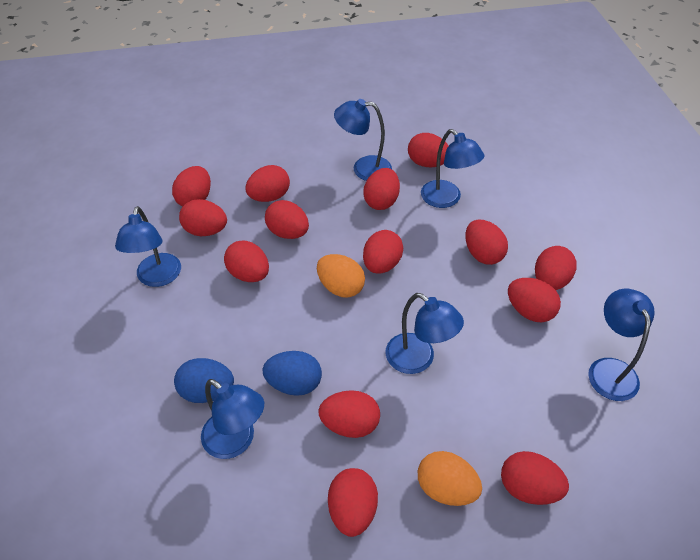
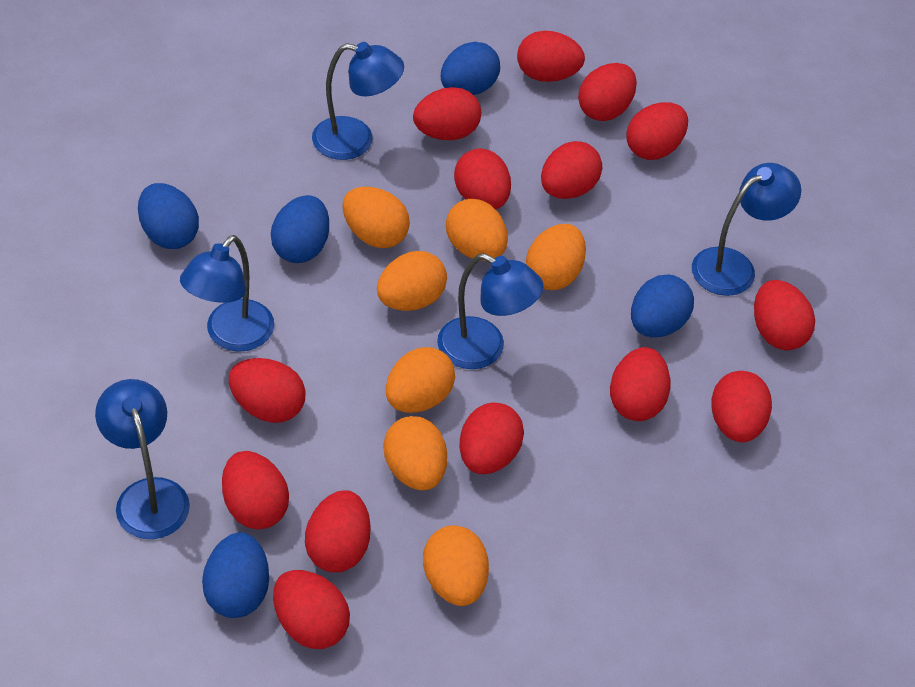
blue egg: [174,358,234,403] [263,351,322,396] = 2 -> [138,183,199,249] [202,532,269,618] [271,195,329,263] [441,42,500,95] [631,275,694,337] = 5
blue lamp: [115,206,181,287] [201,379,264,459] [334,99,392,181] [386,293,464,374] [421,129,484,208] [588,288,655,401] = 6 -> [95,379,190,539] [180,235,274,352] [312,42,404,160] [437,253,544,369] [692,163,801,296] = 5
orange egg: [317,254,365,298] [418,451,482,506] = 2 -> [342,187,410,248] [377,251,447,311] [384,416,447,490] [386,347,455,413] [423,525,489,606] [446,199,508,261] [526,224,586,290] = 7

